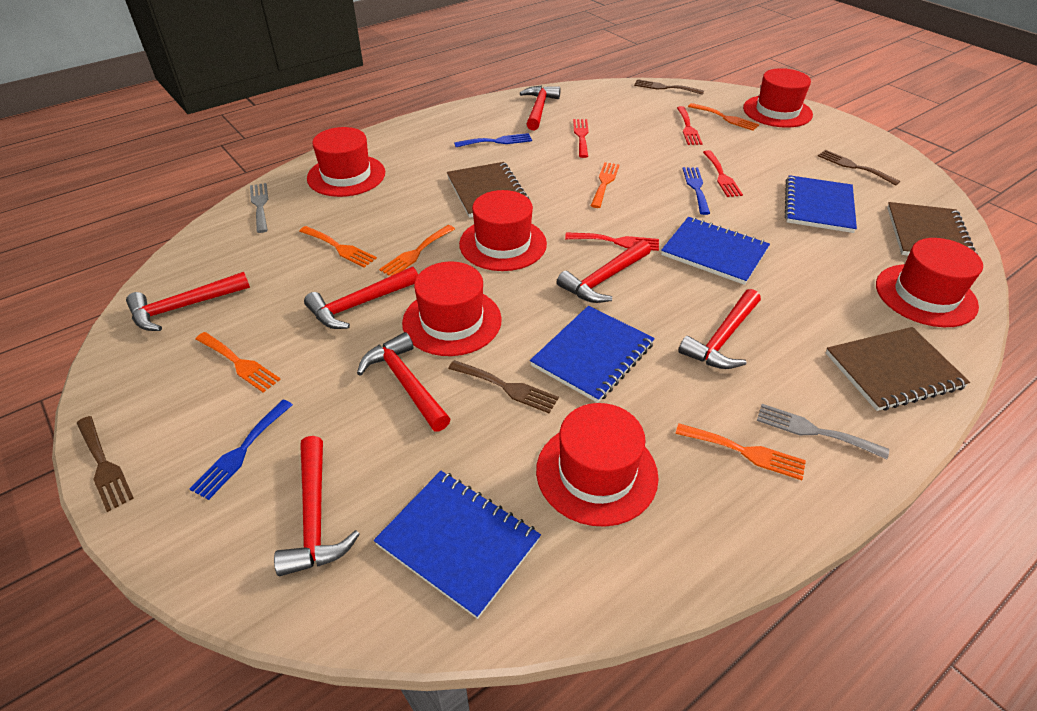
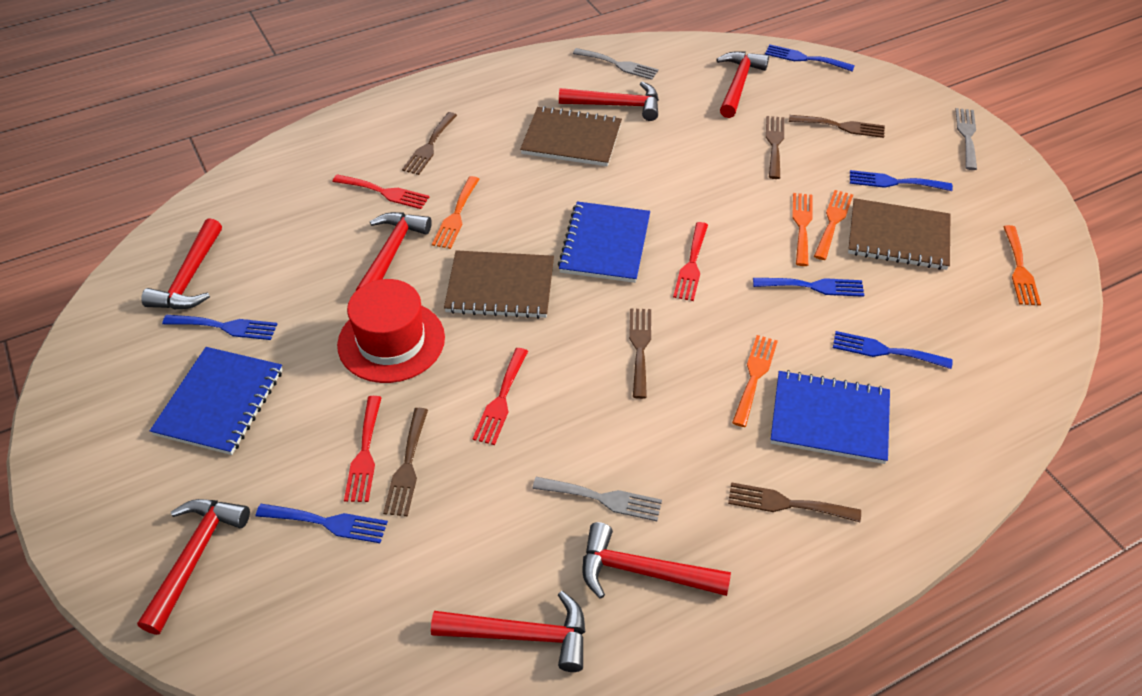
blue fork: [189,400,293,500] [454,133,532,147] [683,167,710,215] = 3 -> [162,315,277,340] [256,504,388,543] [753,278,864,297] [765,44,855,71] [833,331,953,369] [850,170,953,191] = 6
blue notebook: [374,471,541,619] [530,306,655,403] [661,217,770,285] [785,175,857,233] = 4 -> [150,347,283,455] [558,202,650,283] [770,370,890,464] = 3
brown fork: [77,416,134,512] [448,360,559,413] [634,79,704,95] [818,150,900,186] = 4 -> [383,408,428,516] [402,112,457,175] [629,308,651,399] [728,482,861,522] [766,116,784,179] [789,115,885,138] = 6
grey fork: [250,183,268,233] [757,404,889,459] = 2 -> [532,477,662,521] [573,48,659,80] [955,108,977,170] = 3
orange fork: [196,332,281,392] [299,226,377,268] [379,225,455,276] [591,162,620,208] [675,424,806,480] [688,103,759,131] = 6 -> [432,176,479,249] [732,335,778,427] [792,193,813,266] [814,190,853,260] [1003,225,1041,306] = 5
red hat: [307,127,385,197] [402,262,502,356] [459,190,547,271] [536,403,659,527] [743,68,813,128] [876,238,983,327] = 6 -> [337,279,445,383] = 1

